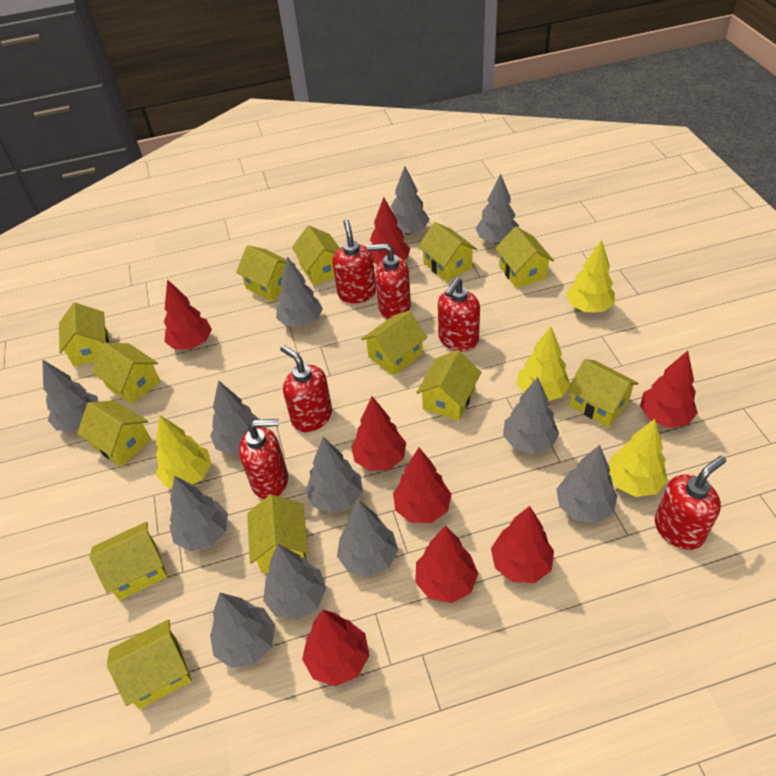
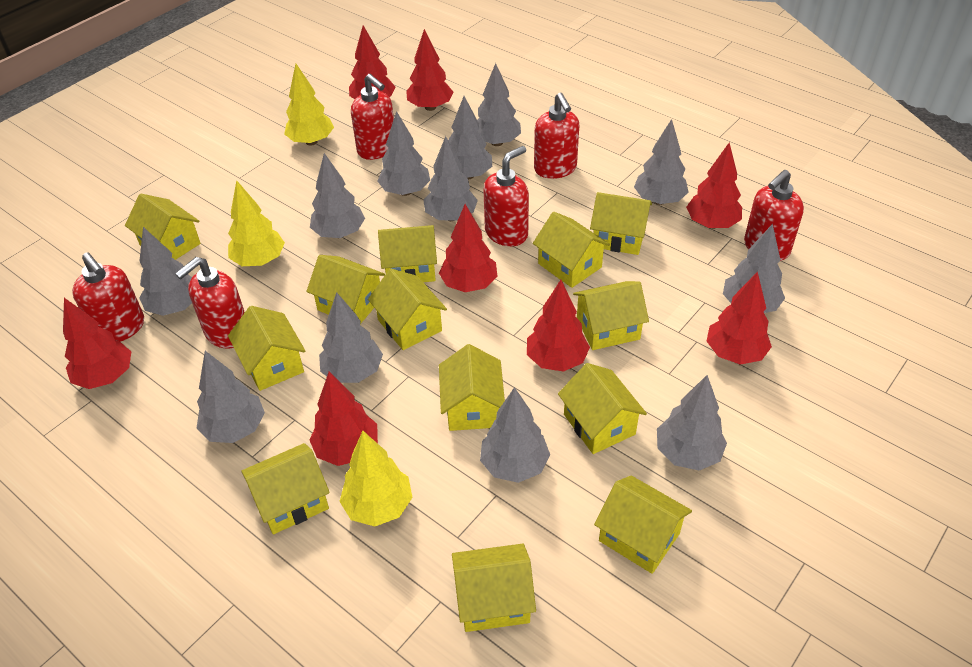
yellow tree: [156,415,212,488] [517,326,570,401] [566,240,615,312] [609,419,668,497] = 4 -> [228,180,285,266] [284,64,334,146] [339,431,413,526] = 3

